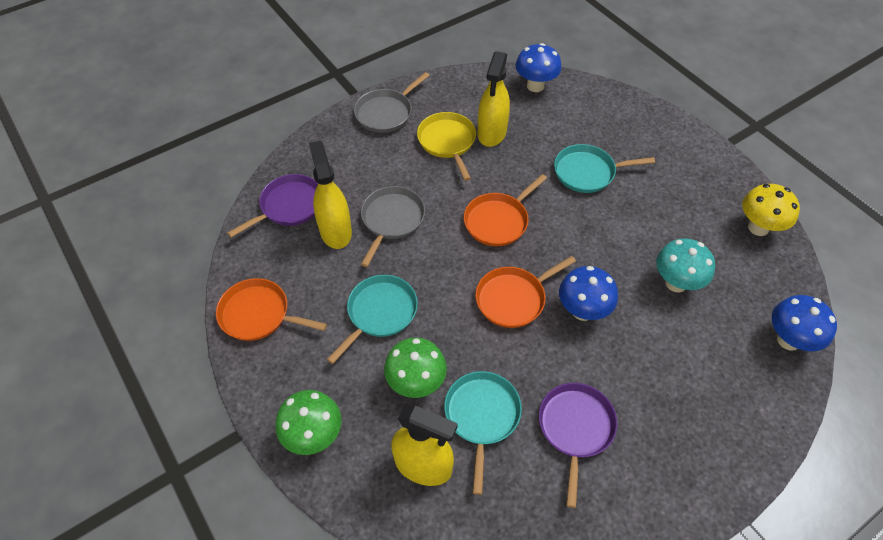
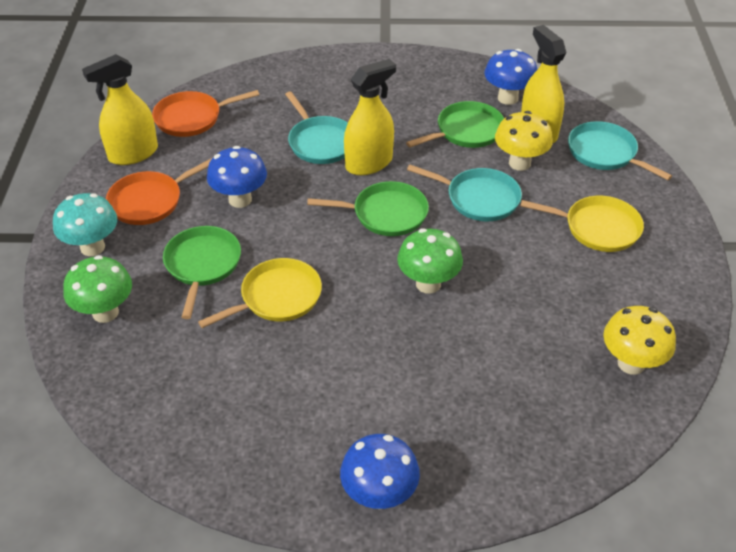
green pan: none = 0 -> [163,226,241,319] [307,181,429,236] [406,101,504,148] = 3
grey pan: [354,72,430,133] [361,186,425,267] = 2 -> none = 0
orange pan: [216,278,327,341] [464,174,547,246] [475,256,576,328] = 3 -> [106,158,212,225] [152,90,259,137] = 2
purple pan: [227,174,318,238] [539,383,617,508] = 2 -> none = 0
yellow mushroom: [742,184,800,236] = 1 -> [495,111,553,171] [603,306,676,375] = 2
yellow pan: [417,112,476,181] = 1 -> [198,258,322,328] [521,196,644,252] = 2

